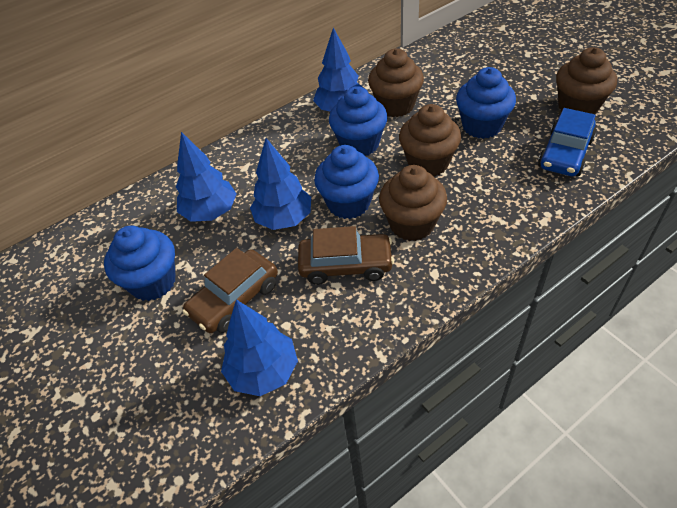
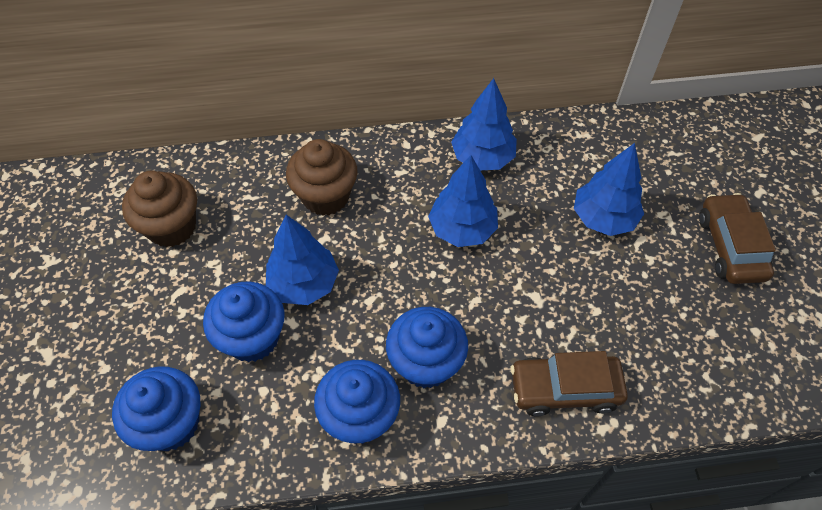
blue car: [538,108,596,176] = 1 -> none = 0
brown cupcake: [368,48,424,117] [379,165,447,241] [399,104,461,176] [556,47,617,115] = 4 -> [122,171,197,247] [286,139,358,216] = 2

